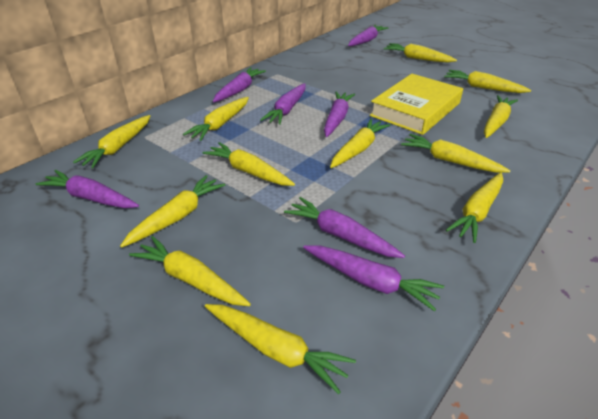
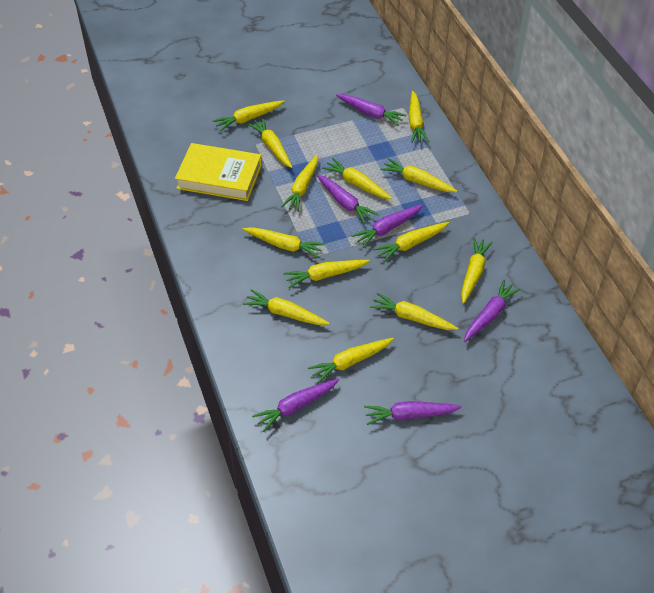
purple carrot: [36,170,139,208] [213,67,266,102] [260,83,306,125] [284,197,405,258] [303,245,444,311] [324,92,355,137] [348,25,388,46] = 7 -> [252,378,339,432] [316,174,379,224] [336,94,406,126] [352,204,423,248] [364,401,462,425] [464,280,521,342] = 6
yellow carrot: [73,115,151,168] [120,175,225,248] [129,236,251,306] [183,97,249,141] [203,142,295,186] [205,304,356,394] [330,119,390,168] [384,43,457,63] [401,134,511,173] [444,70,531,93] [446,173,503,243] [484,95,518,138] = 12 -> [213,100,285,131] [243,227,325,258] [243,289,330,325] [247,118,292,168] [281,155,318,212] [283,260,370,288] [308,338,394,384] [322,158,392,199] [370,293,458,330] [373,222,449,262] [380,158,457,192] [408,91,429,143] [461,237,493,304] = 13

